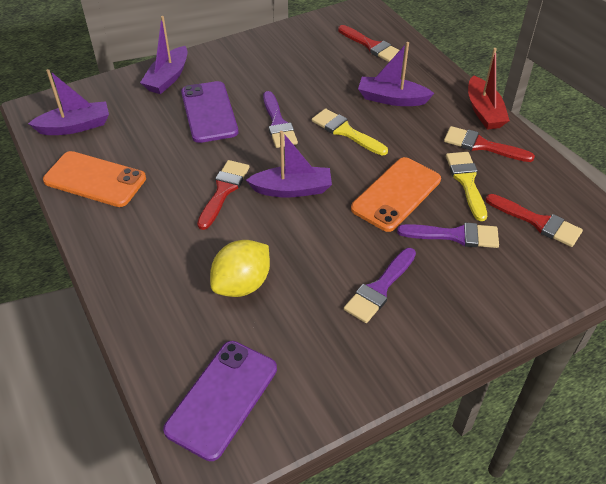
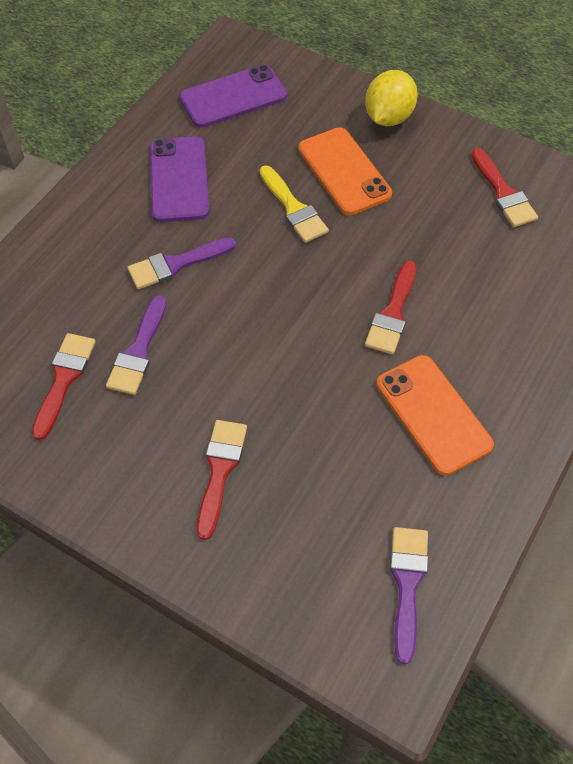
purple boat: [28,69,109,135] [140,16,187,94] [246,131,332,198] [358,42,435,106] = 4 -> none = 0
red boat: [468,48,510,130] = 1 -> none = 0
yellow brush: [312,108,388,155] [446,152,487,221] = 2 -> [260,165,329,243] = 1

